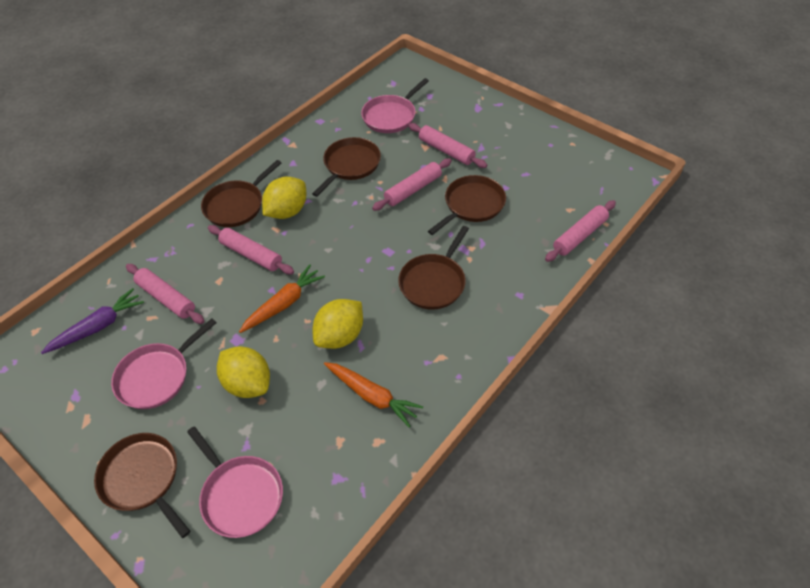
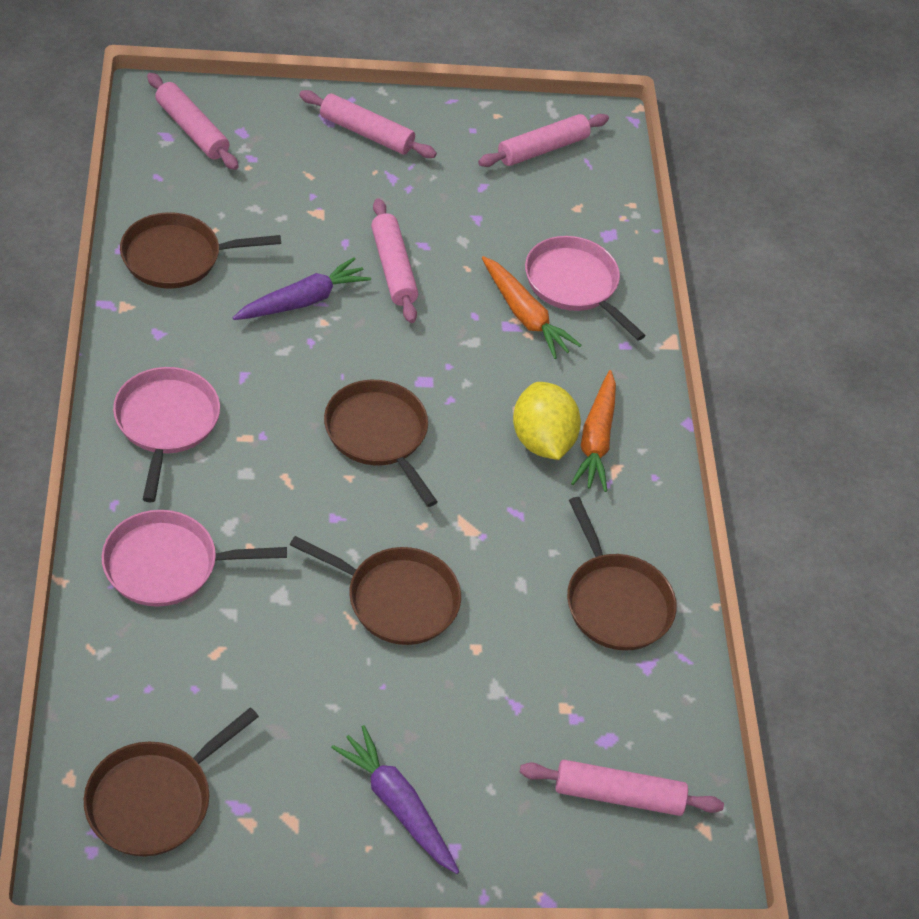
purple carrot: [41,288,144,354] = 1 -> [233,257,371,320] [331,725,459,874] = 2
yellow lemon: [217,346,270,398] [262,177,306,219] [313,299,363,349] = 3 -> [513,382,581,460] = 1

